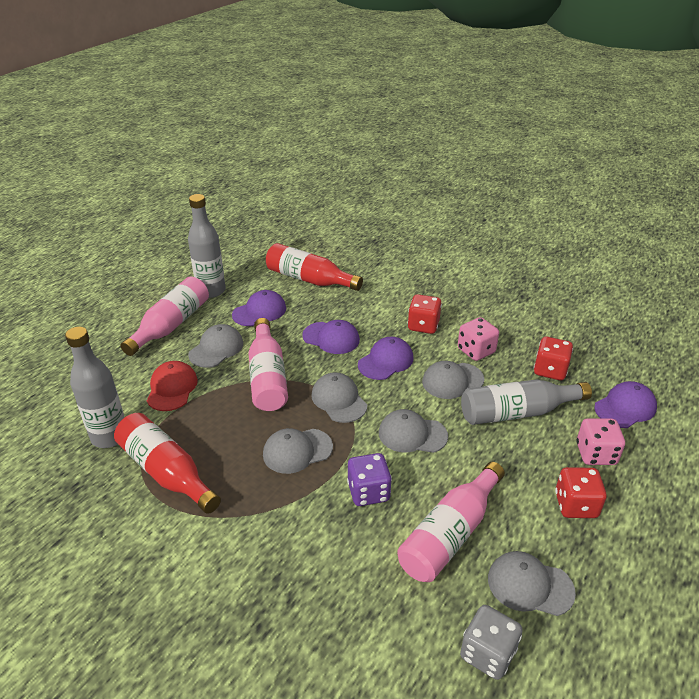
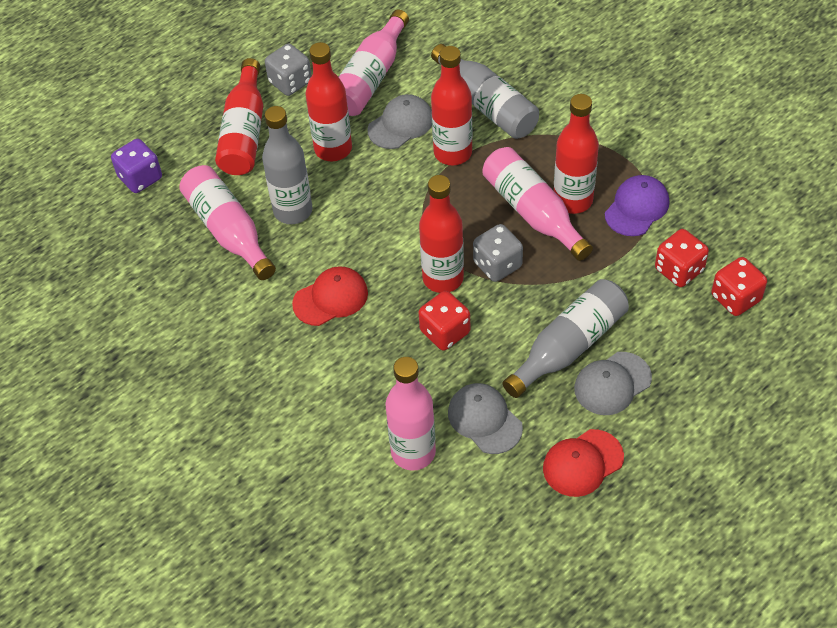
grey cap: [188,324,243,368] [263,428,333,474] [311,372,367,423] [379,409,448,453] [422,361,484,399] [488,551,576,616] = 6 -> [367,94,432,149] [448,383,523,454] [574,352,652,415] = 3
grey dice: [460,605,523,680] = 1 -> [265,44,312,96] [473,224,523,282] = 2
pink bottle: [120,276,209,356] [249,318,288,411] [397,462,505,582] = 3 -> [179,165,276,280] [339,10,409,116] [385,357,436,471] [482,147,593,261] = 4
pink dice: [458,317,499,361] [577,418,625,465] = 2 -> none = 0
purple cap: [232,290,286,326] [302,320,360,354] [358,337,413,380] [594,381,657,428] = 4 -> [605,175,669,236] = 1
red bottle: [114,413,221,514] [266,243,363,291] = 2 -> [215,58,263,175] [306,42,352,161] [419,175,464,293] [431,46,472,165] [554,94,599,214] = 5
red cap: [147,361,198,411] = 1 -> [292,266,368,326] [543,429,624,497] = 2

